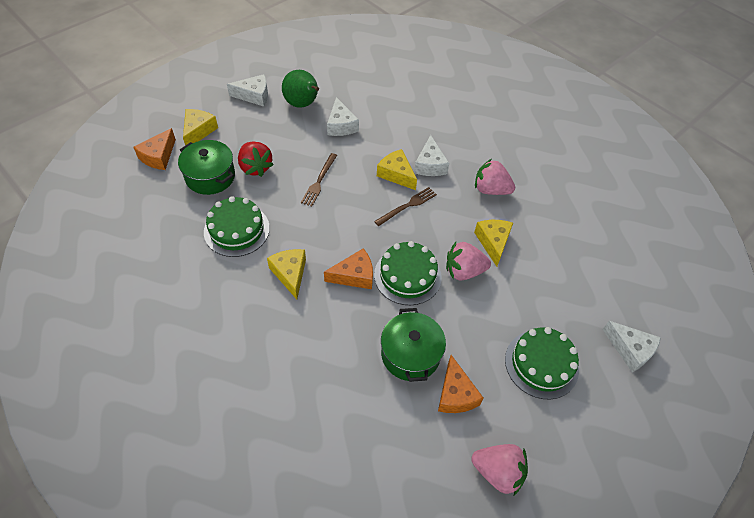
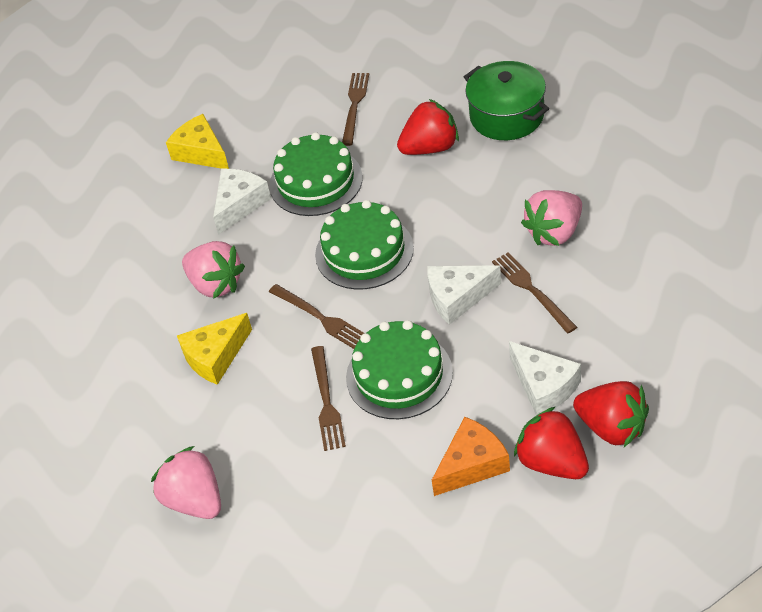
brown fork: [301,153,337,206] [374,187,437,226] = 2 -> [269,284,364,349] [311,346,346,451] [342,73,369,146] [492,252,577,333] = 4
green pear: [282,70,319,108] = 1 -> none = 0
green pot: [178,140,235,195] [381,308,446,382] = 2 -> [464,61,549,140] = 1
orange cheese: [133,128,176,170] [324,248,373,289] [438,355,484,413] = 3 -> [432,417,510,496] = 1
red strawberry: [238,142,274,177] = 1 -> [397,99,459,155] [514,406,589,479] [573,381,649,447] = 3
white cheese: [227,74,268,106] [327,97,359,136] [414,135,449,176] [602,321,661,372] = 4 -> [213,169,271,235] [427,265,501,325] [509,341,581,416] = 3
yellow cheese: [183,109,218,145] [267,249,306,299] [377,149,417,190] [474,220,513,267] = 4 -> [166,114,229,169] [177,313,252,385] = 2

